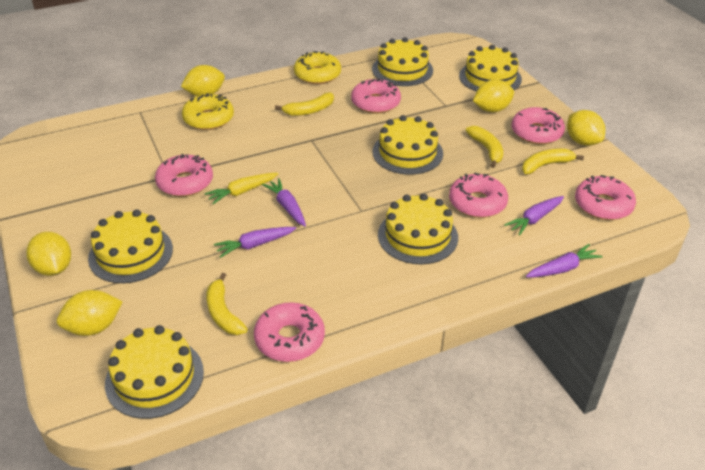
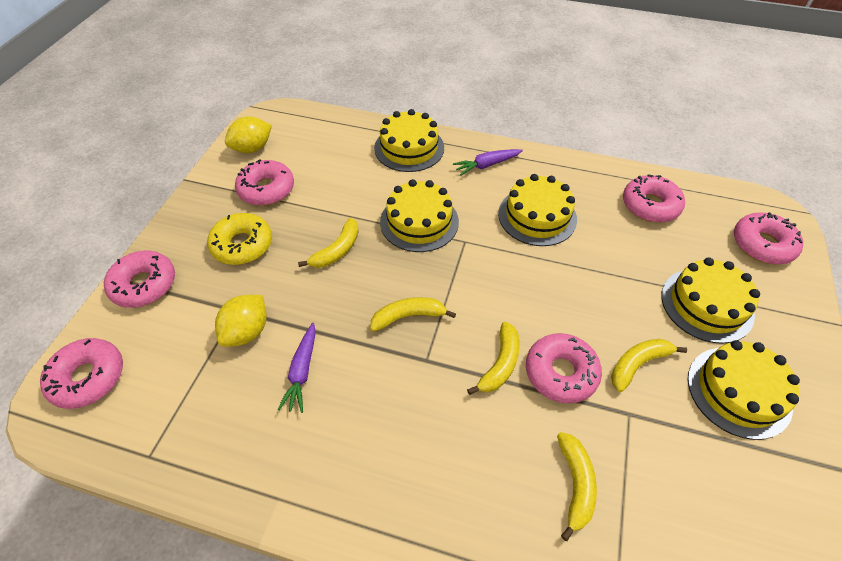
purple carrot: [214,227,296,258] [262,178,306,227] [504,196,564,236] [526,244,603,277] = 4 -> [277,323,316,413] [453,149,523,176] = 2
yellow banana: [206,273,248,335] [275,93,334,116] [466,126,503,168] [522,149,584,174] = 4 -> [298,218,359,268] [370,297,456,332] [467,322,520,395] [557,432,597,541] [611,339,687,392] = 5
yellow cake: [88,209,173,283] [105,325,204,419] [372,37,433,86] [372,115,443,175] [378,193,458,264] [459,45,522,92] = 6 -> [374,109,444,172] [380,179,459,252] [498,174,577,246] [661,257,760,344] [688,340,800,440] = 5
yellow carrot: [205,173,278,204] = 1 -> none = 0
yellow donut: [182,93,234,130] [294,51,341,84] = 2 -> [207,213,272,265] = 1
yellow lemon: [26,232,71,276] [57,290,122,336] [181,65,225,96] [473,79,514,112] [567,110,605,146] = 5 -> [215,295,266,347] [225,117,272,153] = 2

